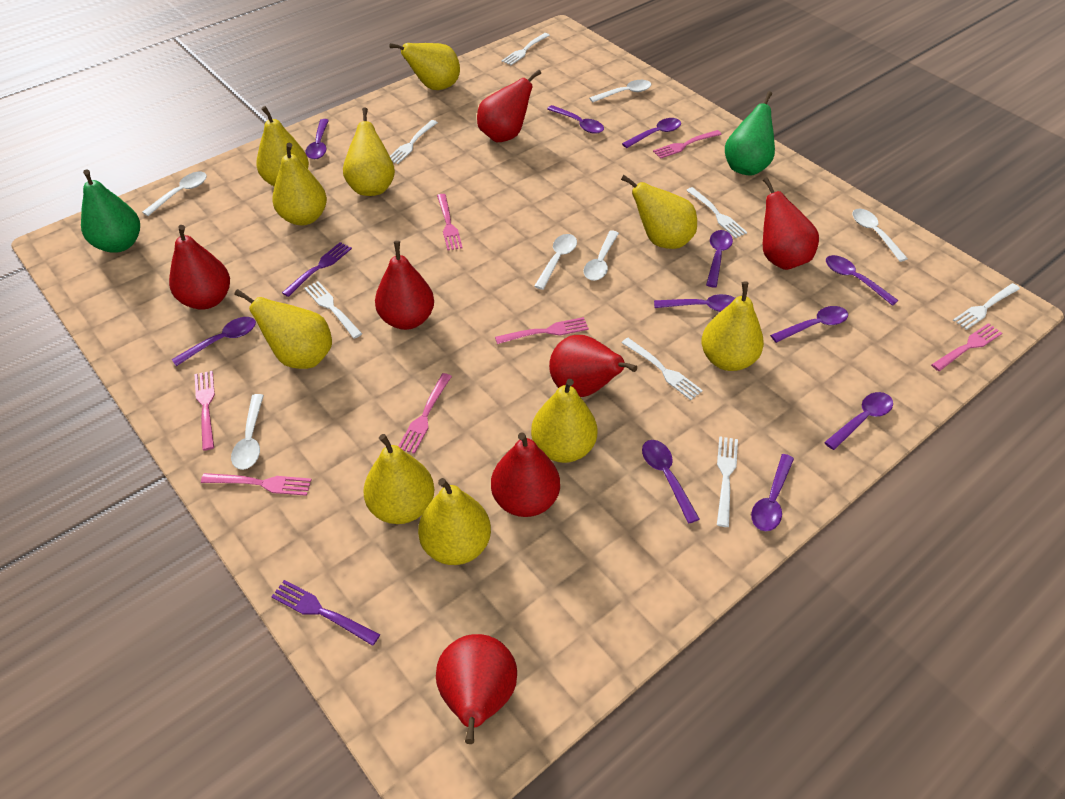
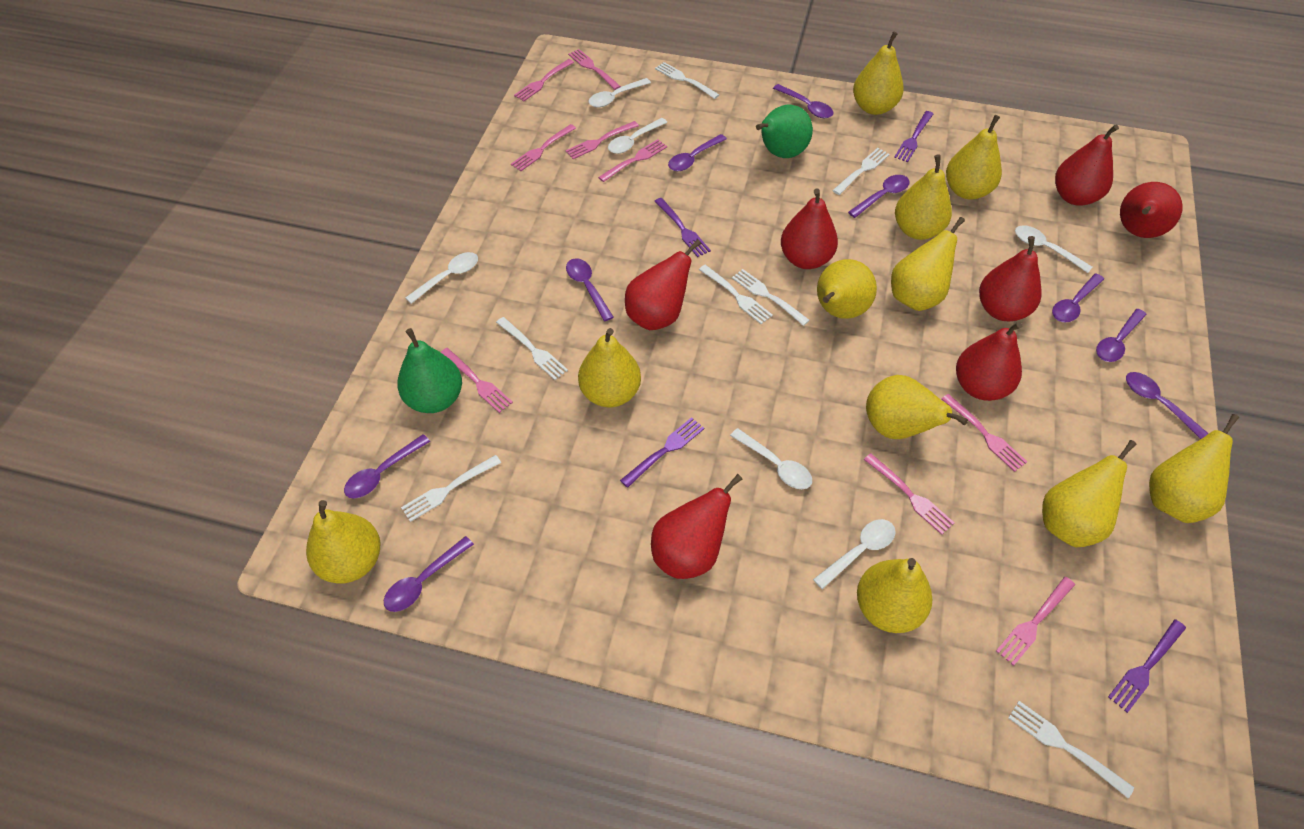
pink fork: [195,371,215,451] [201,473,312,496] [398,373,452,454] [437,194,463,250] [495,317,589,344] [653,130,722,159] [931,323,1002,371] = 7 -> [441,348,513,413] [511,124,576,171] [514,59,574,101] [565,121,639,159] [568,49,621,90] [598,139,667,182] [864,453,954,535] [941,394,1027,472] [996,577,1075,666] = 9
purple fork: [271,580,380,646] [282,242,352,297] = 2 -> [620,417,704,488] [654,198,711,257] [894,111,933,162] [1108,619,1186,713] = 4
purple spoon: [171,317,256,366] [306,119,329,159] [547,105,604,134] [622,118,681,148] [642,440,700,524] [654,294,735,312] [706,230,733,288] [751,454,794,531] [770,306,848,343] [824,392,893,450] [826,255,899,306] = 11 -> [344,434,430,498] [384,536,474,612] [566,258,614,321] [668,134,727,171] [773,84,833,118] [848,175,910,218] [1052,273,1104,323] [1096,309,1147,362] [1126,372,1209,439] = 9
yellow pear: [234,289,332,369] [256,106,309,187] [272,143,327,225] [343,107,395,196] [363,434,434,524] [389,43,460,90] [418,478,491,565] [531,379,597,463] [621,175,697,249] [701,281,764,371] = 10 -> [306,500,381,584] [578,328,641,407] [817,259,877,319] [853,31,904,115] [857,558,932,633] [866,375,968,439] [891,217,965,311] [895,154,952,240] [946,115,1002,199] [1042,440,1136,547] [1149,414,1239,523] = 11

